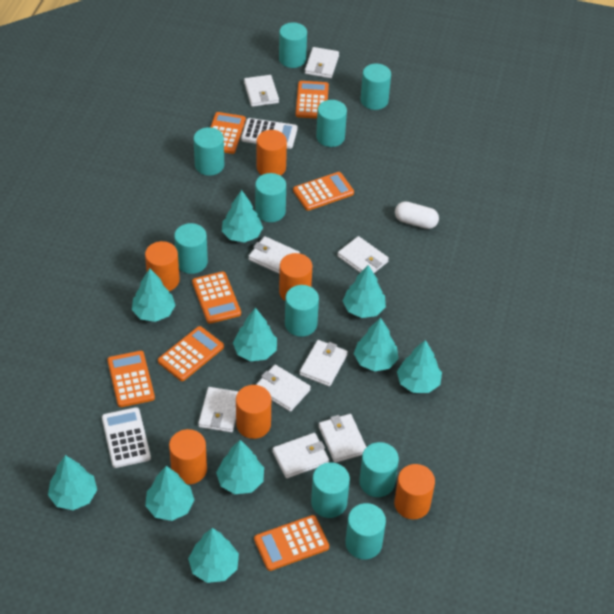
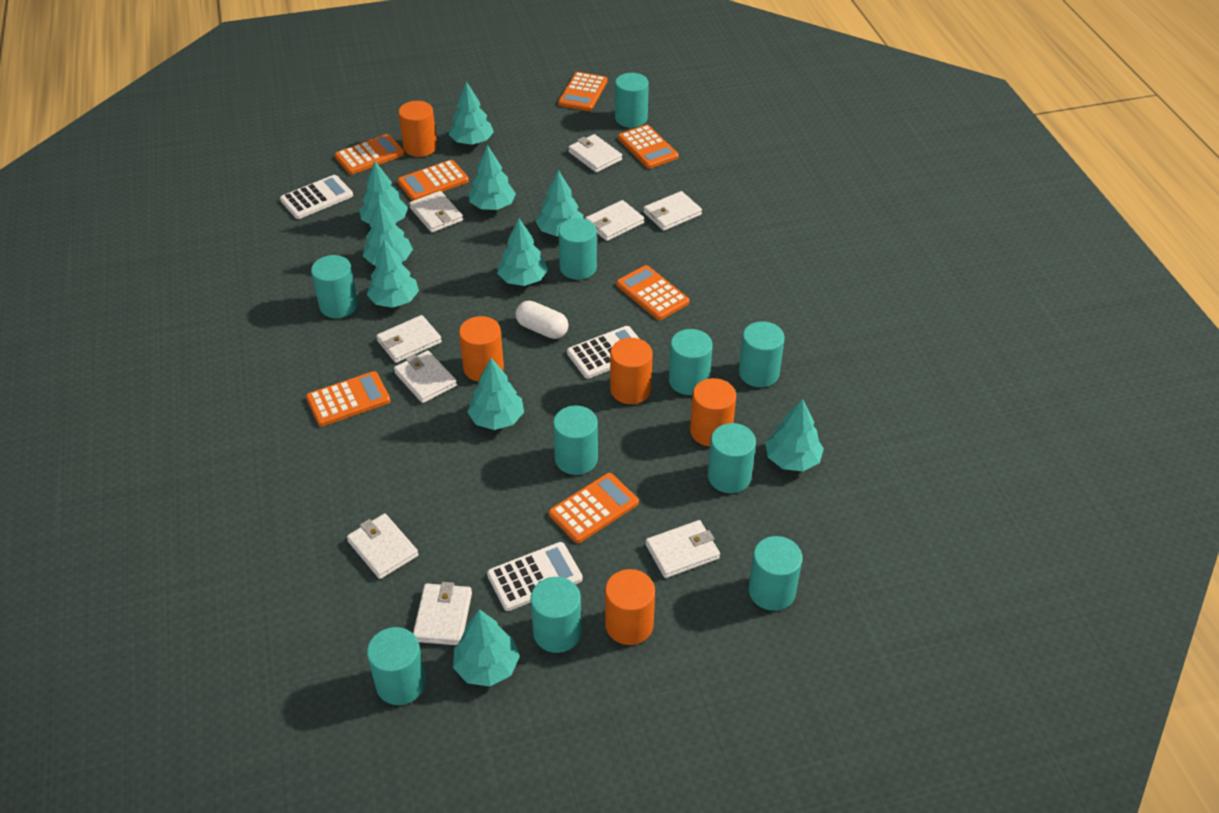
orange cylinder: [145,241,180,291] [169,429,207,484] [236,385,271,439] [257,130,287,176] [279,253,312,301] [394,464,435,519] = 6 -> [398,101,437,157] [459,316,504,382] [605,569,655,645] [610,338,653,404] [690,378,736,446] = 5
white calculator: [102,407,151,468] [241,118,298,149] = 2 -> [280,175,353,219] [487,542,582,611] [567,326,639,379] = 3

